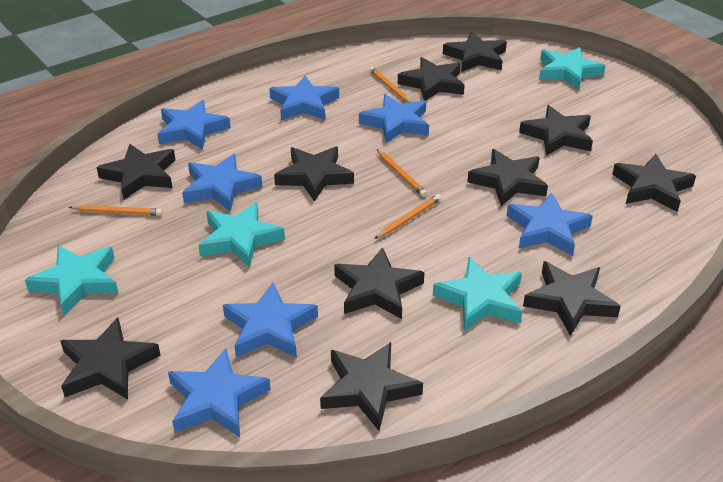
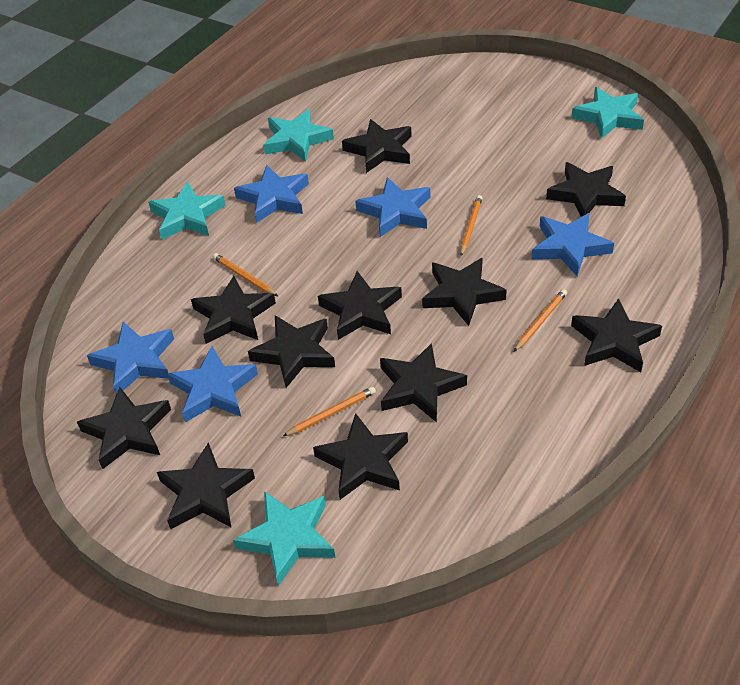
blue star: [157,100,231,150] [168,348,271,437] [182,154,262,212] [223,282,318,358] [269,76,339,120] [359,94,429,143] [507,192,593,256] = 7 -> [87,322,174,395] [167,346,258,422] [234,165,309,223] [356,177,430,237] [532,213,614,276] = 5

